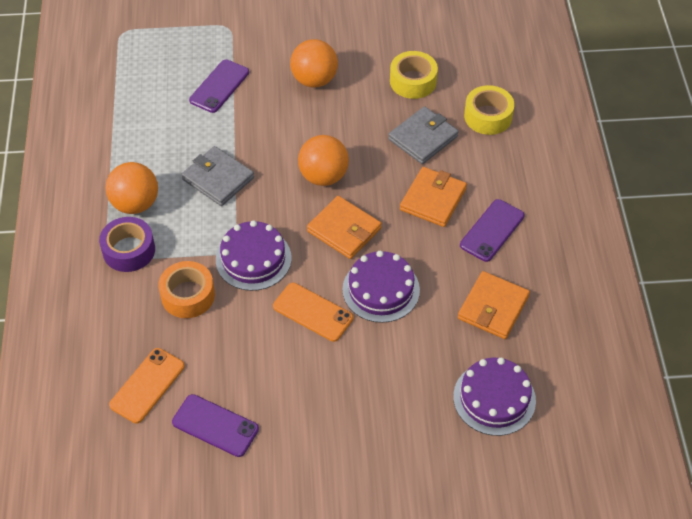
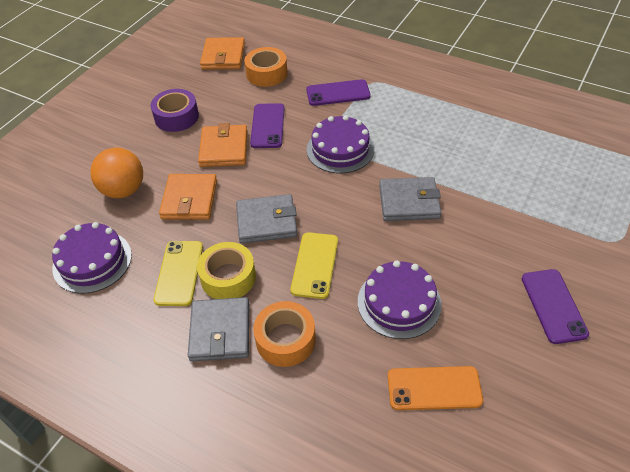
grey wallet: [182,146,254,206] [388,106,459,164] = 2 -> [188,297,249,361] [236,194,297,244] [379,177,441,221] = 3
orange ball: [105,162,158,214] [290,39,338,88] [298,135,349,186] = 3 -> [90,148,143,198] = 1
orange phone: [109,348,185,424] [273,283,353,342] = 2 -> [388,366,483,410] = 1
orange tape: [158,261,215,318] = 1 -> [244,47,288,87] [253,301,316,367] = 2
yellow phone: none = 0 -> [153,241,203,306] [291,232,338,299] = 2
yellow tape: [390,51,438,99] [464,85,514,135] = 2 -> [197,242,256,299] = 1

